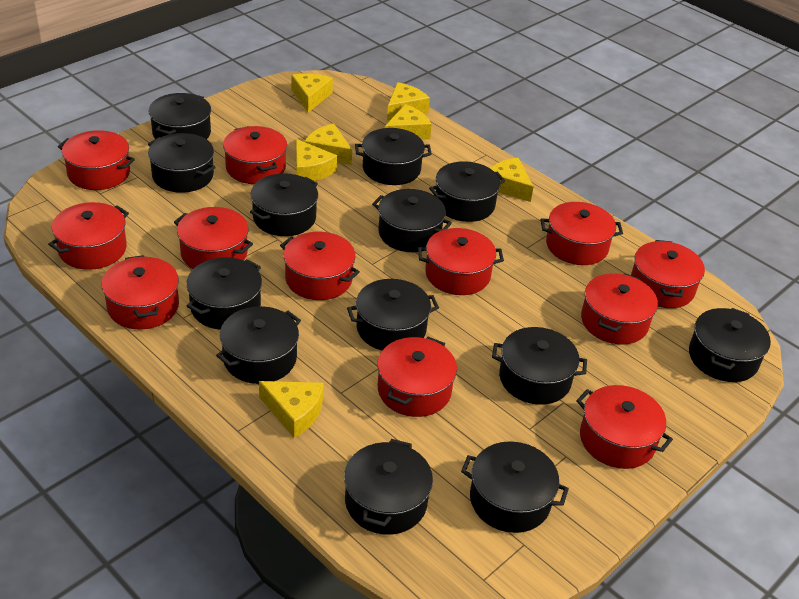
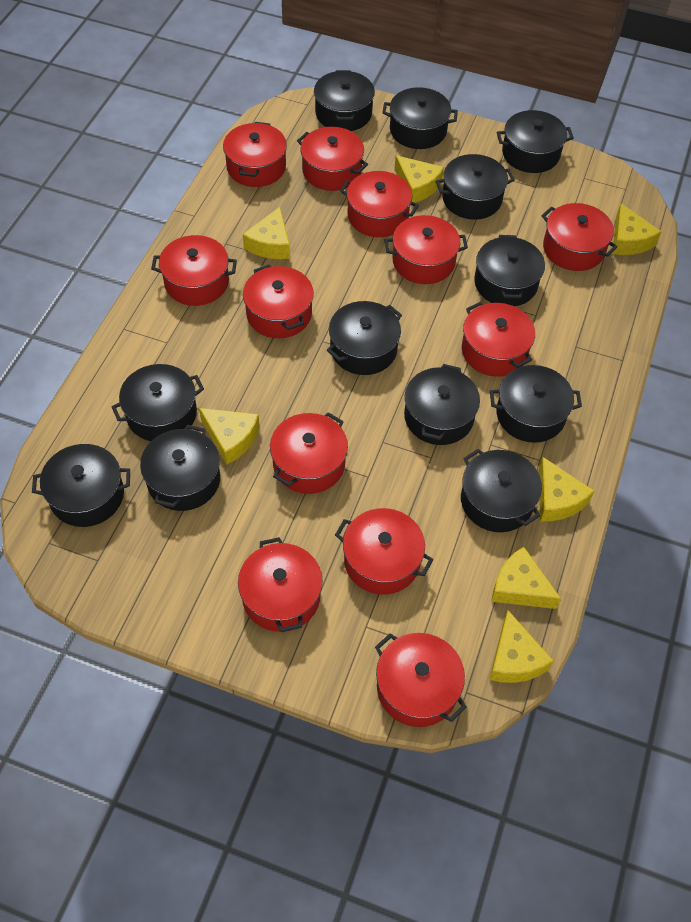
black pot: [148,133,216,193] [149,93,211,139] [186,257,262,330] [216,306,301,384] [250,173,318,236] [344,439,433,535] [347,279,439,350] [355,128,432,185] [372,189,452,252] [429,161,505,222] [461,441,569,533] [492,327,587,405] [689,308,771,382] = 13 -> [32,444,130,527] [111,364,204,441] [140,425,220,511] [314,70,375,131] [327,301,402,375] [382,87,458,149] [404,364,480,445] [436,154,515,220] [461,449,542,532] [474,235,545,306] [490,365,582,443] [497,110,574,173] = 12

